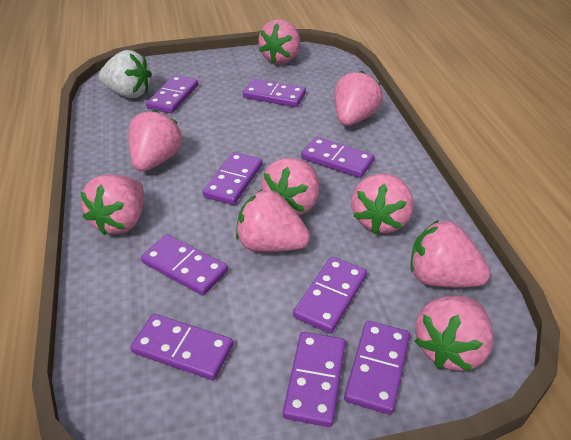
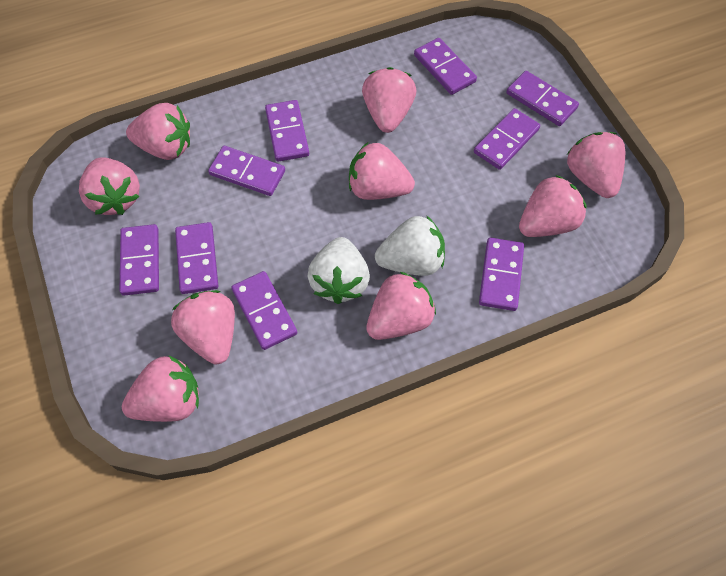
white strawberry: [99,50,152,98] = 1 -> [307,237,370,304] [375,215,445,276] = 2

